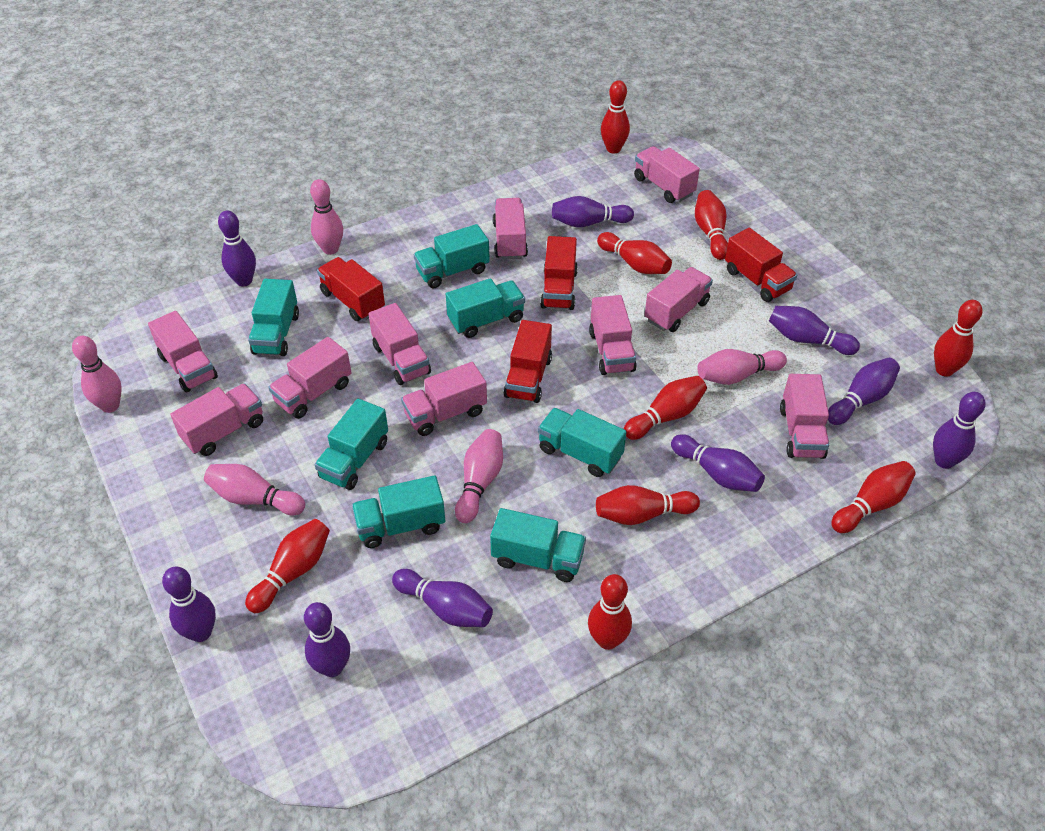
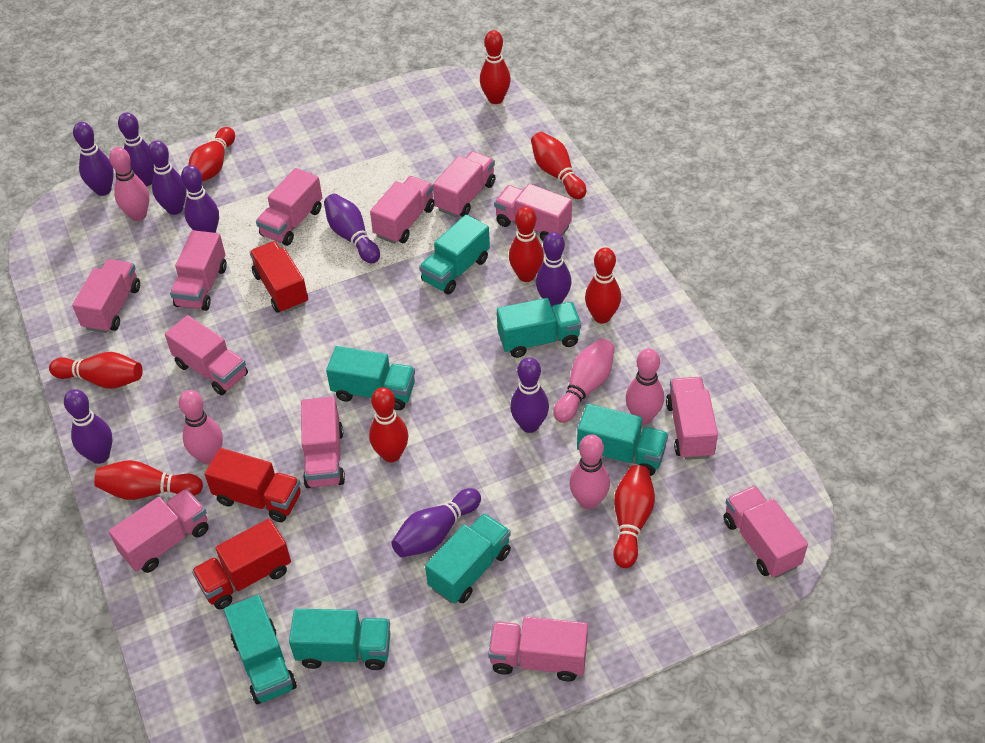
pink truck: [148,311,218,392] [170,383,263,456] [268,337,351,419] [369,303,431,385] [401,362,487,436] [493,198,528,260] [589,295,637,375] [634,146,700,203] [645,267,713,332] [780,374,829,459] = 10 -> [72,259,140,333] [109,489,209,573] [165,315,248,395] [170,230,227,311] [256,168,322,246] [301,397,345,488] [370,176,435,244] [433,151,496,217] [488,616,588,681] [494,184,572,241] [666,377,718,460] [723,486,808,578] = 12
red truck: [317,257,385,321] [504,320,552,403] [540,236,578,310] [725,228,797,302] = 4 -> [192,519,291,609] [205,448,301,522] [250,241,308,313] = 3

